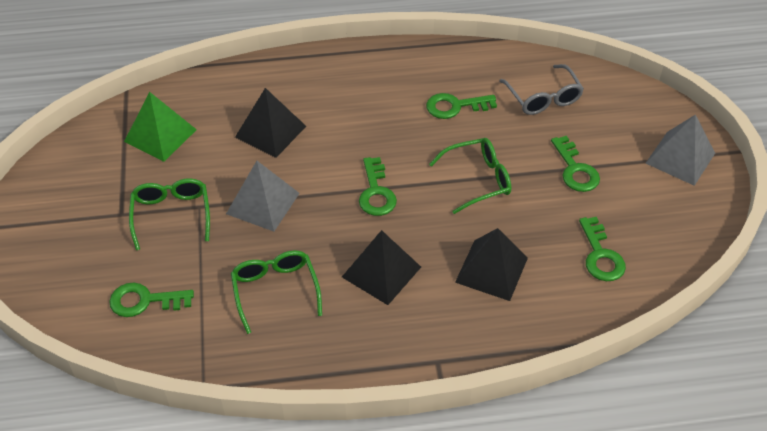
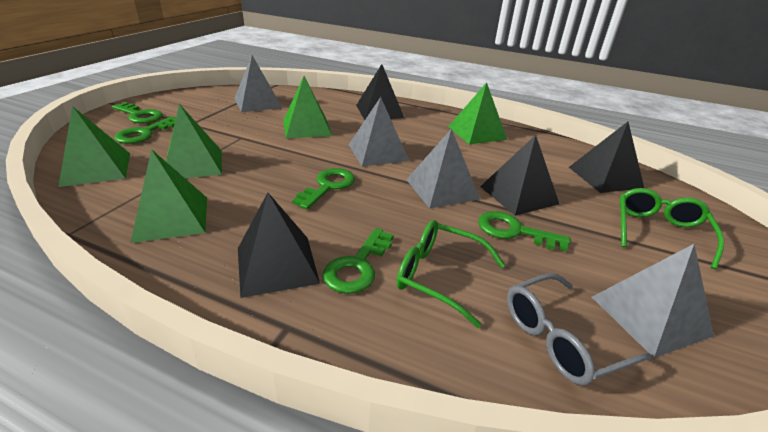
black pyramid: [235,88,306,158] [342,230,421,305] [455,228,528,301] = 3 -> [238,193,320,298] [356,64,404,120] [480,135,559,216] [569,122,644,193] = 4
green glasses: [129,178,210,250] [231,250,322,334] [429,138,511,214] = 3 -> [397,220,505,328] [619,188,724,269] = 2
green pyramid: [124,92,197,162] = 1 -> [58,106,130,187] [131,149,207,243] [166,104,222,178] [283,76,332,138] [448,82,507,144] = 5
grey pyramid: [226,161,299,232] [646,114,715,186] = 2 -> [234,55,282,112] [349,97,409,167] [406,128,480,209] [592,244,714,358] = 4

